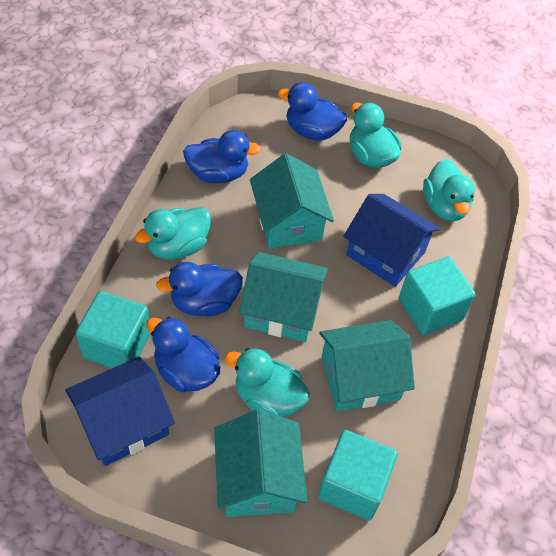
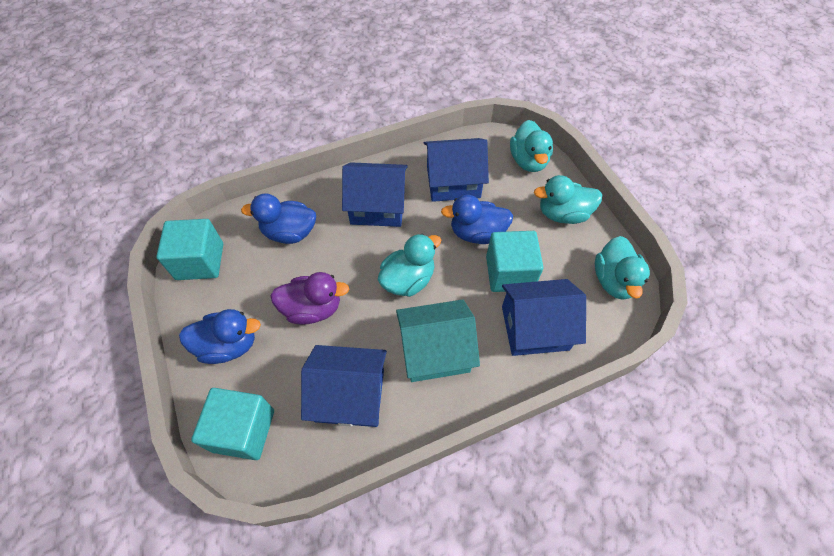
blue duck: [146,317,220,392] [156,262,243,316] [183,130,261,183] [278,82,347,141] = 4 -> [179,309,261,364] [241,193,316,244] [441,195,513,244] = 3
blue house: [65,356,175,466] [343,194,440,287] = 2 -> [301,345,387,427] [342,162,408,227] [424,138,489,202] [502,279,586,356] = 4
purple duck: none = 0 -> [270,272,349,325] = 1
turquoise house: [214,409,307,517] [239,252,328,342] [250,153,334,249] [319,320,415,411] = 4 -> [396,299,480,382] = 1

